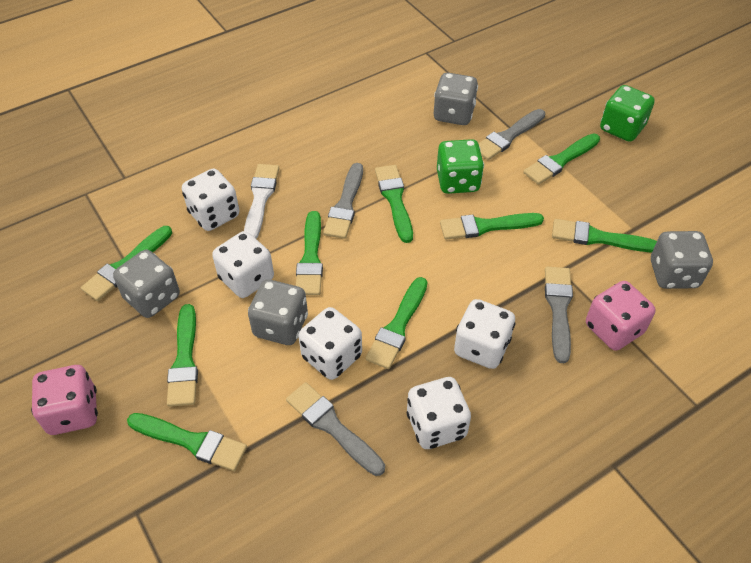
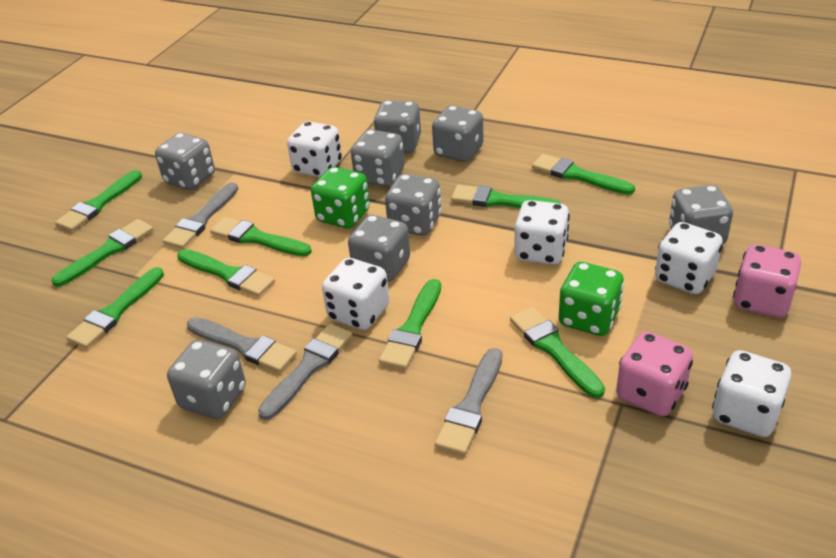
grey dice: [113,250,180,318] [248,279,308,345] [434,73,478,125] [651,231,713,289] = 4 -> [155,133,215,190] [167,340,246,419] [348,215,410,282] [351,130,405,187] [373,100,421,153] [385,174,442,236] [432,106,484,162] [669,185,733,245] = 8
white brush: [244,164,279,239] = 1 -> none = 0

